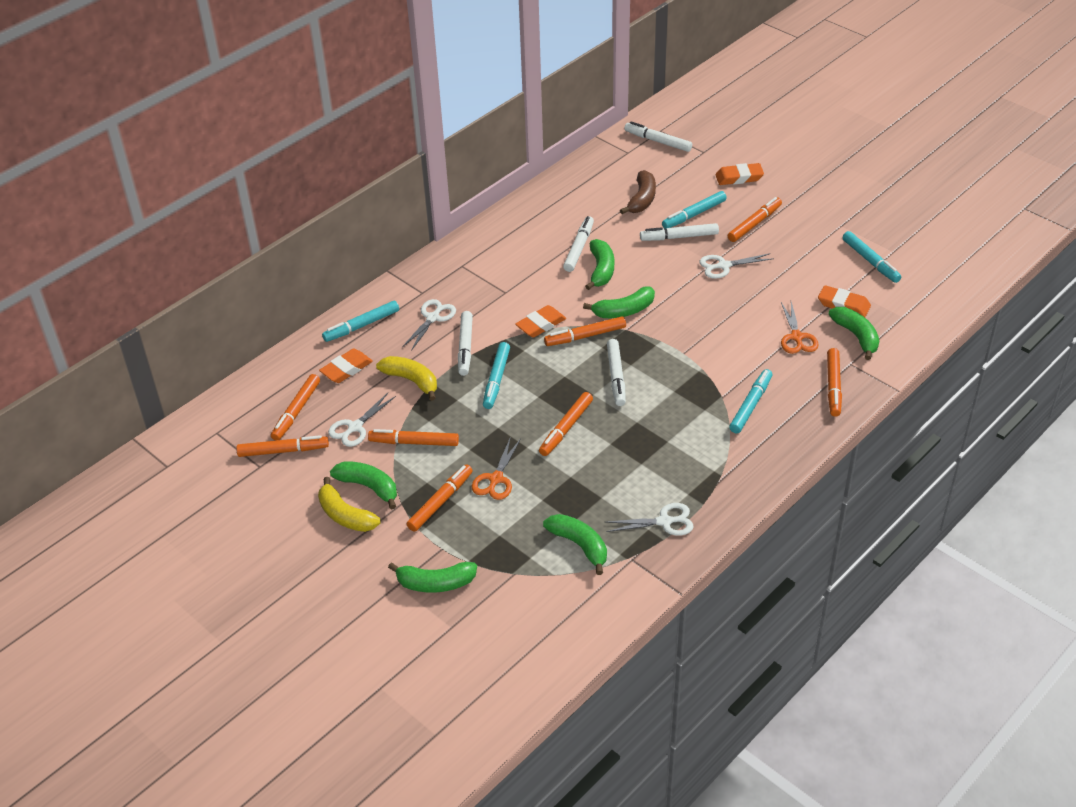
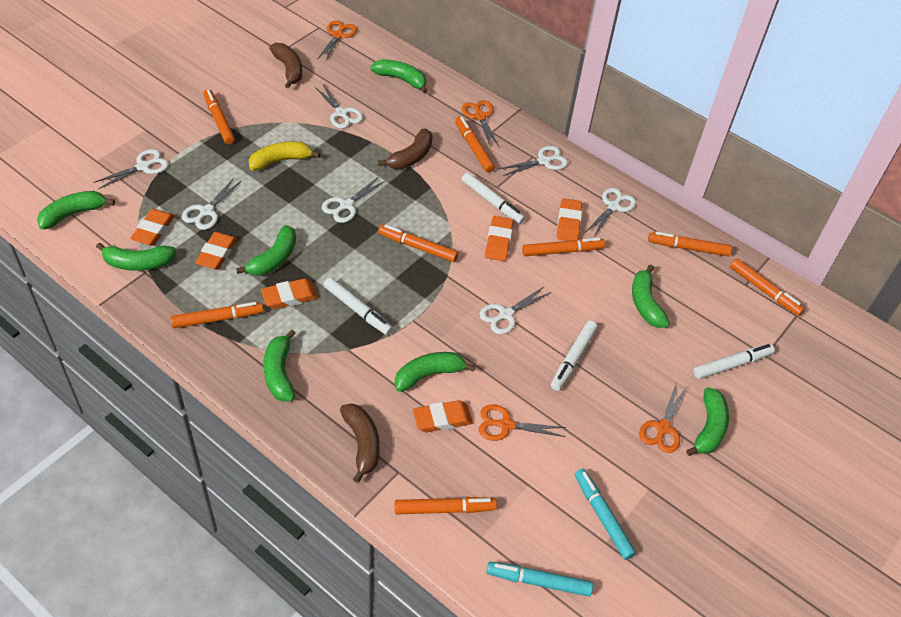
brown banana: [620,170,656,214] = 1 -> [269,43,302,89] [340,404,380,483] [378,128,433,169] = 3
green banana: [330,461,397,510] [388,562,477,593] [543,514,607,575] [583,287,655,318] [585,239,614,290] [828,307,879,360] = 6 -> [37,191,115,229] [96,243,176,271] [236,225,296,276] [263,329,296,402] [370,59,428,93] [395,352,475,392] [632,265,670,328] [686,387,729,456] = 8
orange eraser: [319,349,373,383] [515,305,566,338] [715,163,764,185] [818,285,871,317] = 4 -> [130,209,175,246] [195,232,238,270] [261,279,318,309] [413,400,473,432] [485,216,513,261] [557,198,582,241] = 6
orange scissors: [472,437,521,500] [781,302,819,354] = 2 -> [318,21,357,61] [462,100,499,148] [479,404,566,441] [639,384,686,453] = 4
turquoise marker: [322,301,399,342] [483,342,510,409] [662,191,727,229] [729,369,772,434] [843,231,901,283] = 5 -> [486,562,593,597] [575,469,636,560] = 2
white marker: [458,311,473,376] [563,216,594,272] [607,339,626,406] [624,122,692,152] [640,223,719,241] = 5 -> [323,277,393,335] [462,172,525,224] [551,321,597,391] [693,344,775,379] = 4
white scissors: [328,393,396,447] [402,299,456,351] [606,503,694,536] [699,253,774,279] = 4 -> [93,149,169,189] [182,178,241,230] [315,84,363,129] [322,176,385,223] [479,287,551,334] [499,146,568,176] [586,188,636,238] = 7
yellow banana: [318,477,381,532] [376,356,437,401] = 2 -> [249,141,320,171] = 1

